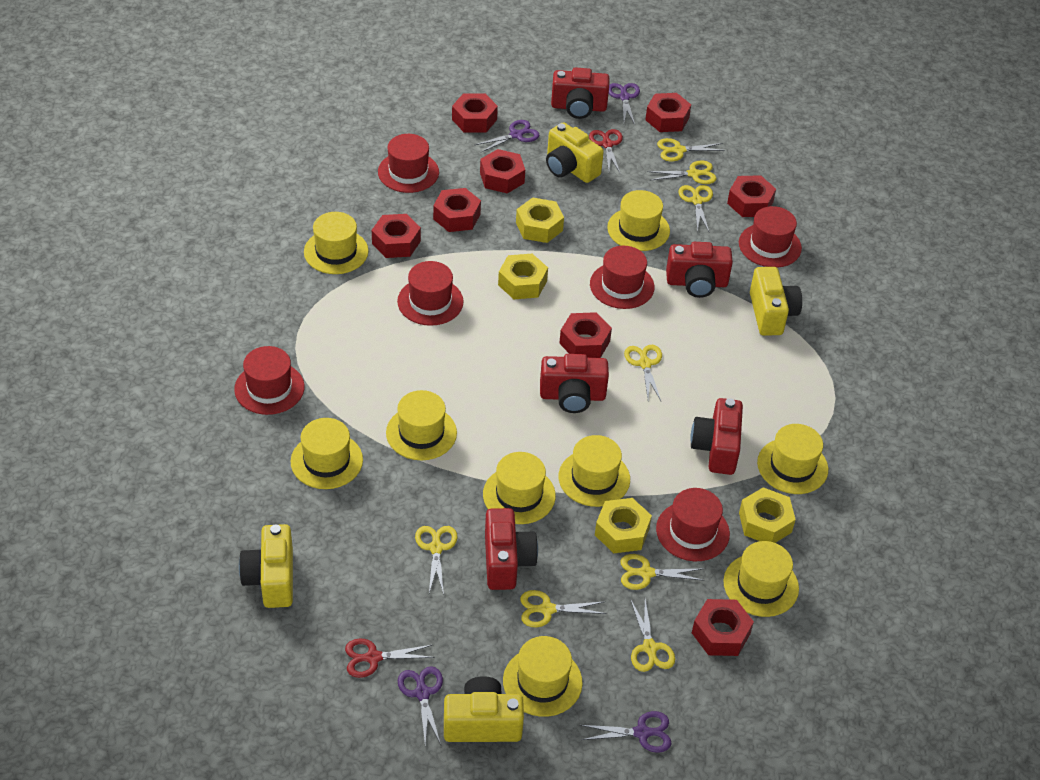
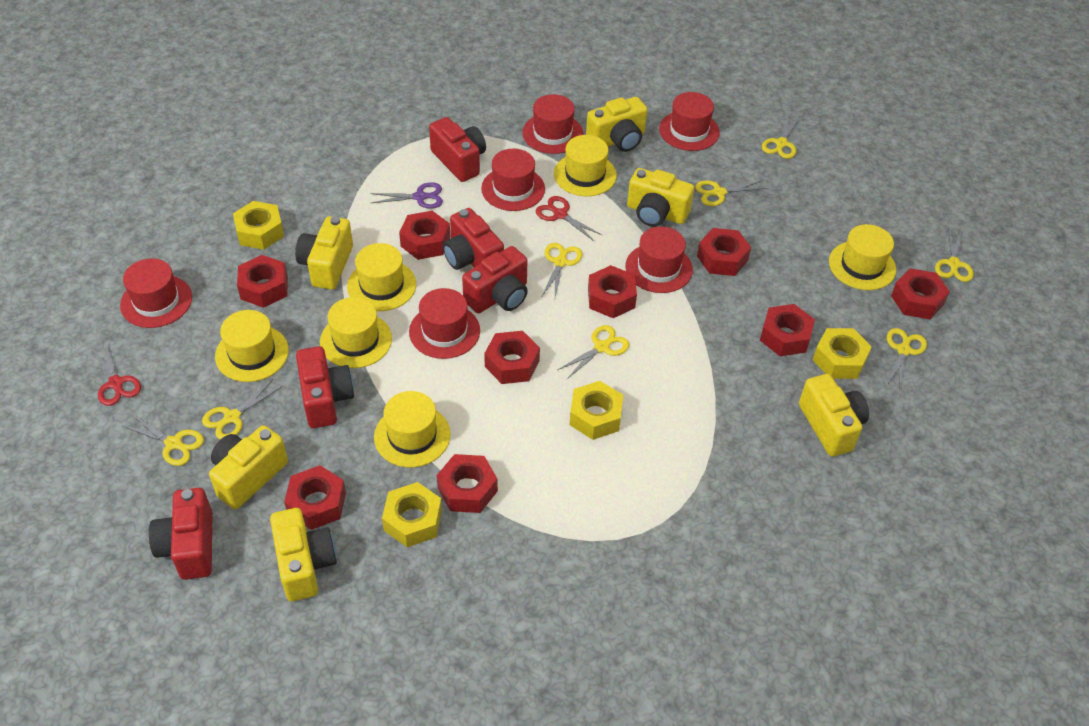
purple scissors: [398,666,443,745] [475,120,540,153] [580,711,672,753] [609,83,640,125] = 4 -> [370,182,443,209] = 1
red nut: [372,214,421,258] [433,188,481,232] [452,93,498,133] [480,149,525,193] [559,312,612,358] [645,93,691,132] [692,599,754,656] [727,175,776,217] = 8 -> [237,255,288,308] [284,465,346,530] [399,211,450,260] [437,454,498,513] [484,331,540,384] [588,265,637,318] [697,228,751,276] [760,304,815,356] [891,268,950,319] = 9
yellow camera: [239,524,293,608] [444,676,524,742] [546,122,604,183] [750,267,802,336] = 4 -> [209,425,288,509] [270,508,337,601] [295,216,353,290] [586,97,647,152] [627,168,694,227] [799,374,869,457] = 6
yellow hat: [291,418,363,489] [304,212,369,274] [386,390,457,460] [483,452,556,524] [503,636,583,717] [559,435,630,507] [607,190,670,251] [723,541,799,617] [757,424,828,494] = 9 -> [215,310,289,382] [320,297,392,368] [347,243,416,311] [374,391,451,467] [554,135,617,196] [829,224,896,290] = 6

